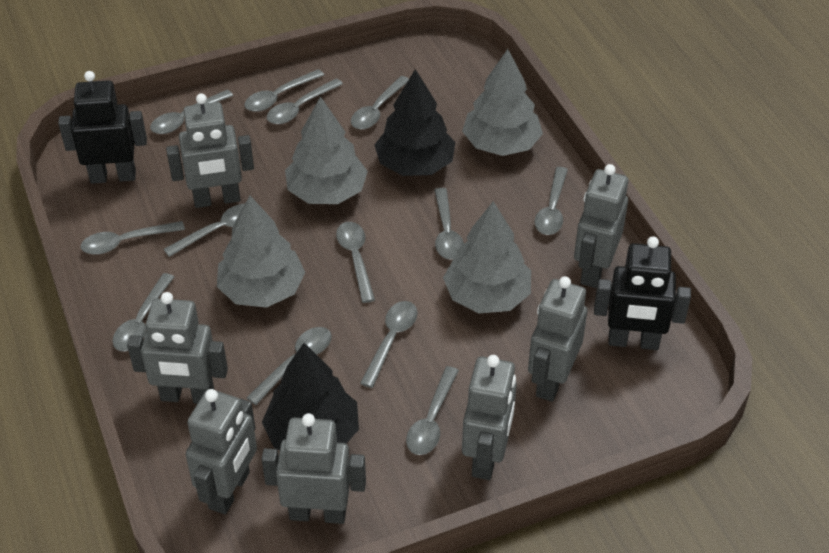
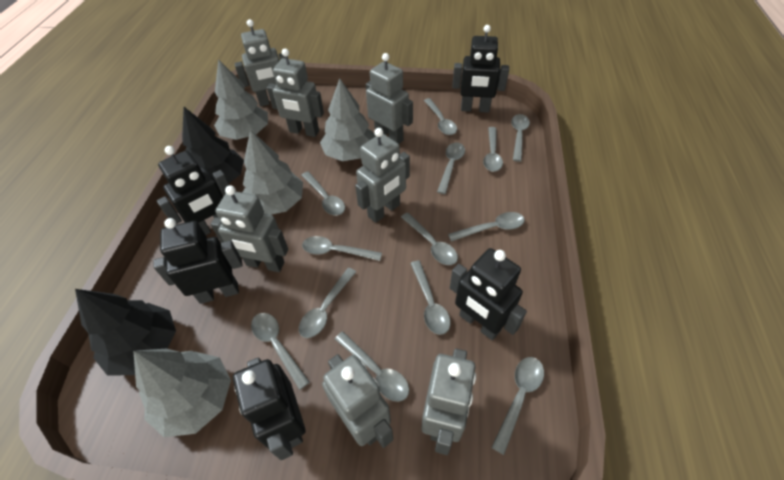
black robot: [58,71,147,184] [594,236,691,350] = 2 -> [153,218,243,304] [157,146,229,235] [233,357,306,460] [450,248,527,340] [452,25,509,113] = 5

